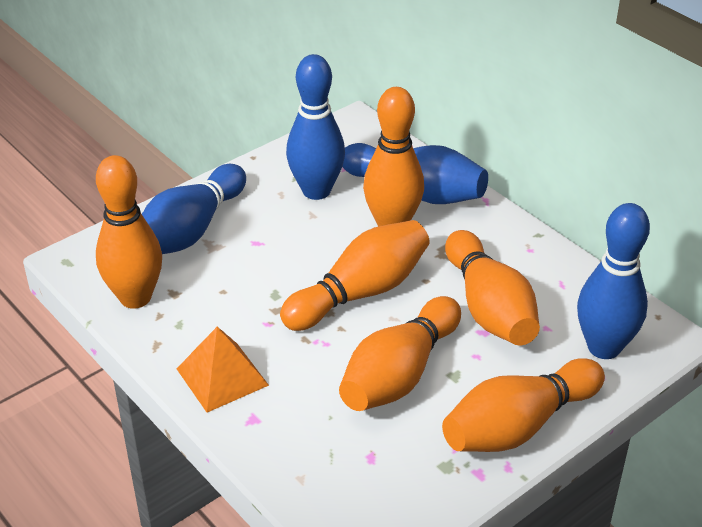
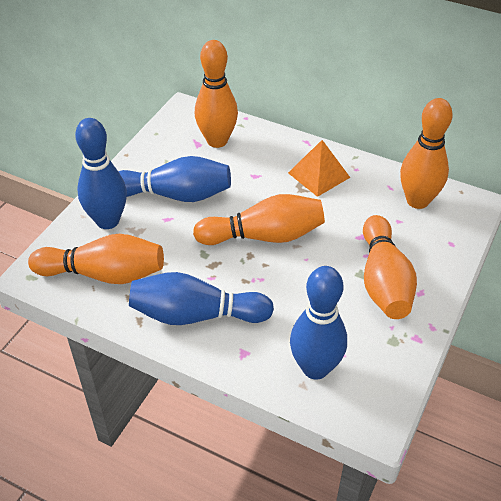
orange bowling pin: [96,155,162,309] [280,220,430,331] [339,296,461,411] [363,87,424,227] [442,358,605,452] [445,230,540,346] = 6 -> [28,234,164,284] [193,194,325,245] [195,40,238,148] [363,215,417,319] [400,98,453,209] = 5

